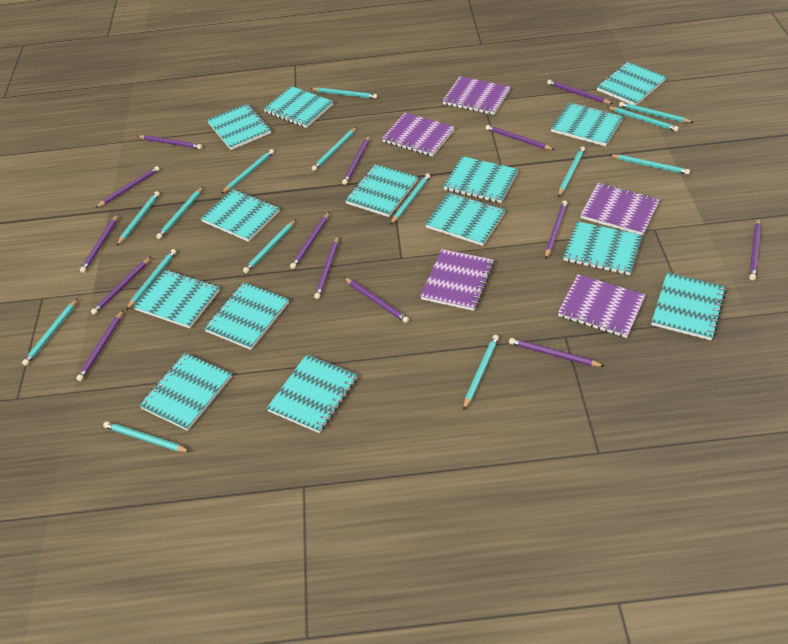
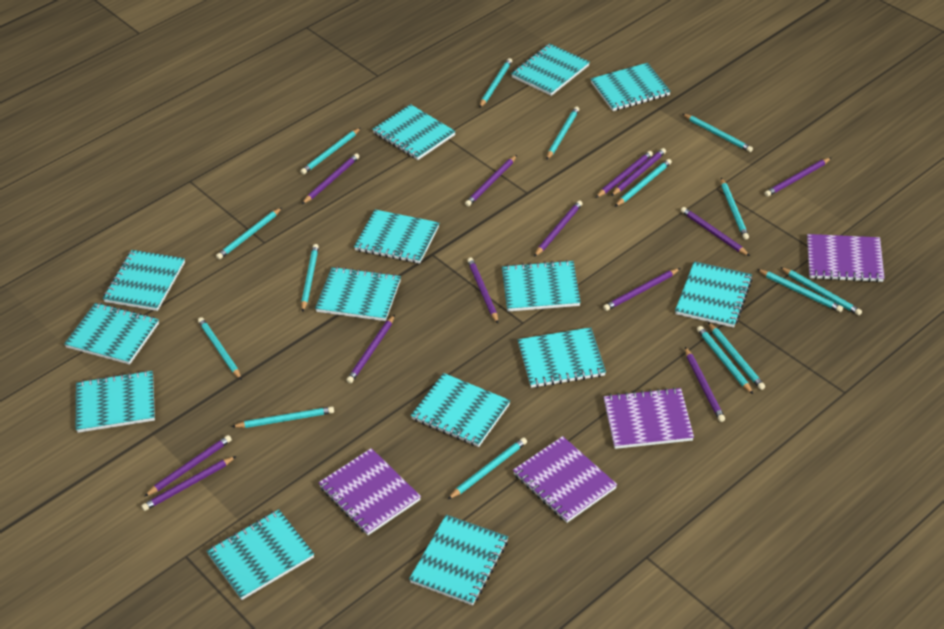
purple notebook: [382,113,454,157] [420,249,494,311] [442,76,510,115] [558,274,645,338] [580,183,660,236] = 5 -> [318,448,421,535] [513,436,617,523] [604,387,694,449] [807,234,884,282] = 4
purple pencil: [76,310,123,381] [80,215,118,273] [91,257,151,315] [95,166,160,208] [138,135,202,149] [290,212,329,269] [314,236,338,299] [342,135,370,185] [344,277,409,323] [486,125,555,150] [509,338,605,367] [545,200,567,259] [547,80,613,104] [749,218,761,280] = 14 -> [141,456,236,511] [144,435,232,497] [302,153,359,204] [347,315,395,383] [465,155,517,207] [467,258,498,323] [534,200,583,257] [596,151,653,198] [603,268,680,311] [611,148,666,196] [681,207,750,256] [685,347,725,422] [765,158,831,197] = 13

